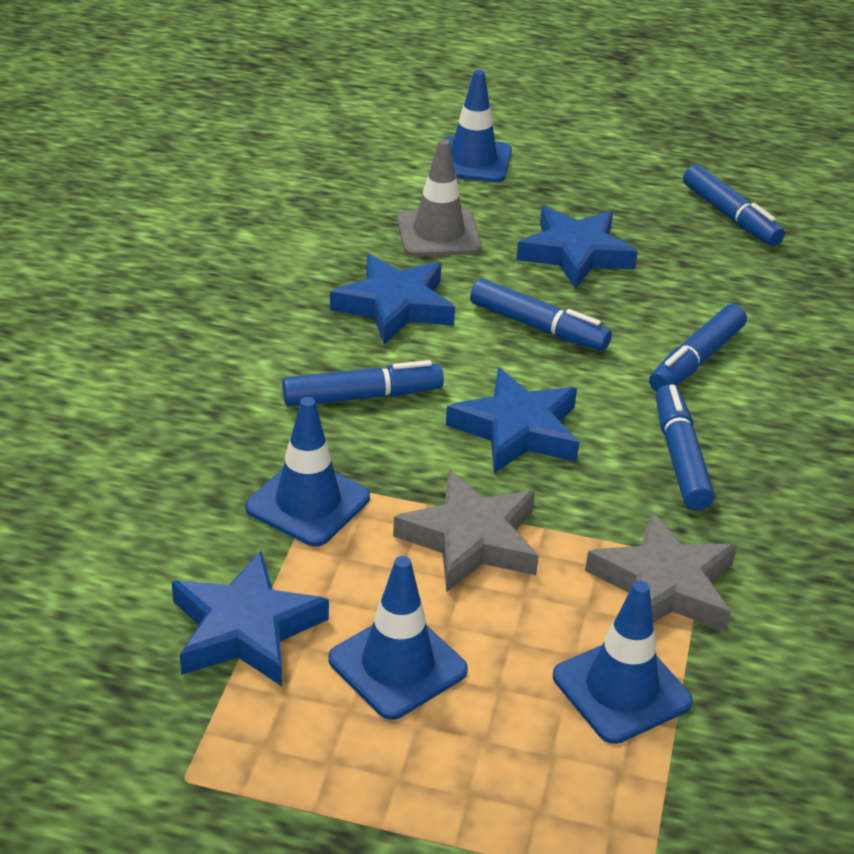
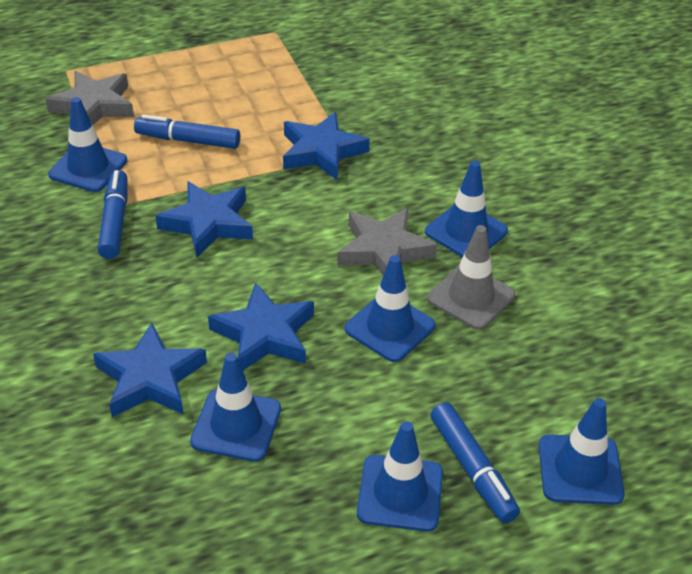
blue marker: [282,360,444,407] [470,279,612,351] [649,304,747,392] [656,384,715,510] [683,165,785,246] = 5 -> [98,170,128,259] [134,114,240,149] [430,402,520,523] = 3
blue traffic cone: [245,397,370,547] [328,556,468,720] [443,70,512,183] [553,581,693,744] = 4 -> [48,97,127,192] [190,353,281,462] [345,255,435,362] [357,421,443,532] [425,161,508,257] [539,398,625,505] = 6

